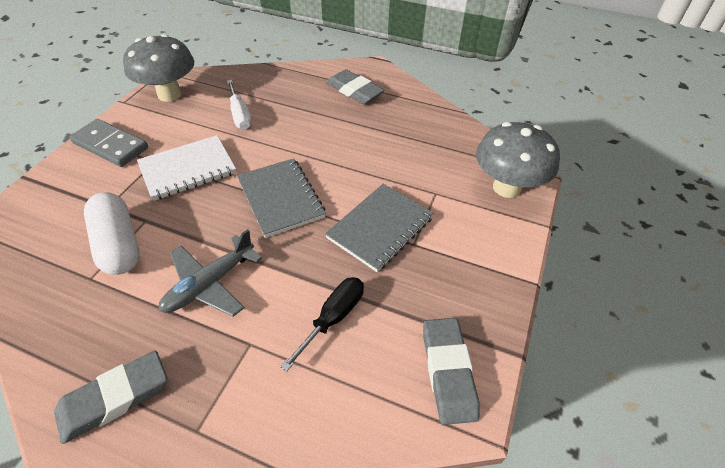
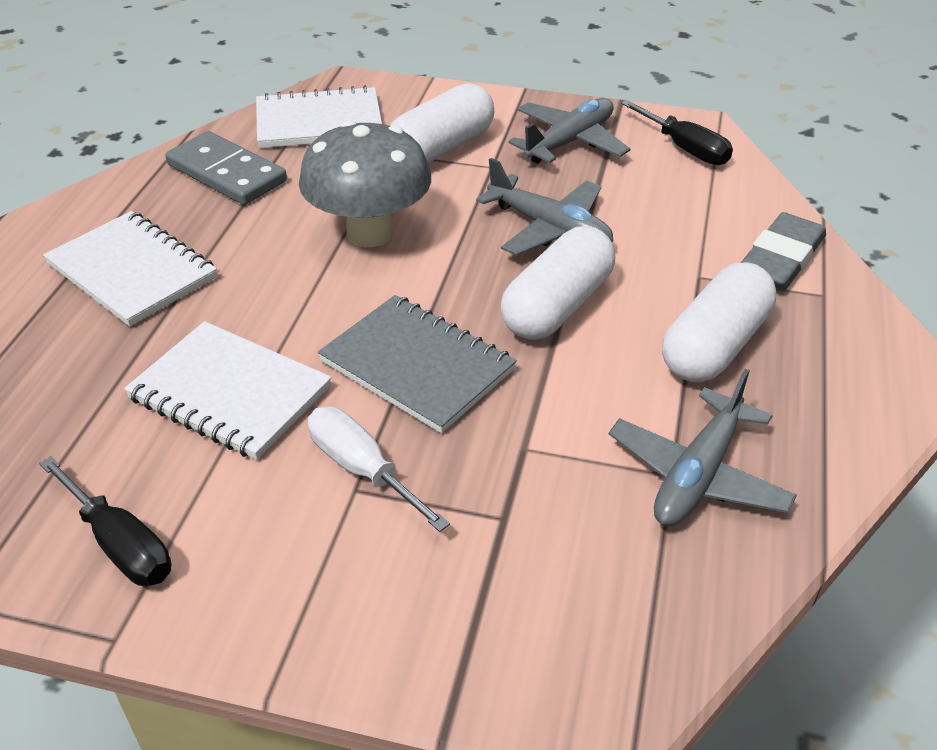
black screwdriver: [280,277,364,372] = 1 -> [39,456,171,586] [621,100,733,165] = 2
grey eraser: [54,350,167,444] [326,69,385,104] [423,318,479,425] = 3 -> [741,212,826,290] = 1
grey mushroom: [123,34,194,102] [476,122,560,198] = 2 -> [299,120,431,247] = 1
grey notebook: [237,158,326,238] [325,184,434,272] = 2 -> [318,295,517,433] = 1
grey plane: [159,229,262,317] = 1 -> [476,158,613,256] [508,98,630,164] [609,368,797,526] = 3
white capsule: [84,192,140,275] = 1 -> [390,83,494,163] [500,226,615,340] [662,262,776,382] = 3
white notebook: [137,135,236,201] = 1 -> [43,211,217,326] [124,321,332,460] [256,85,382,148] = 3

